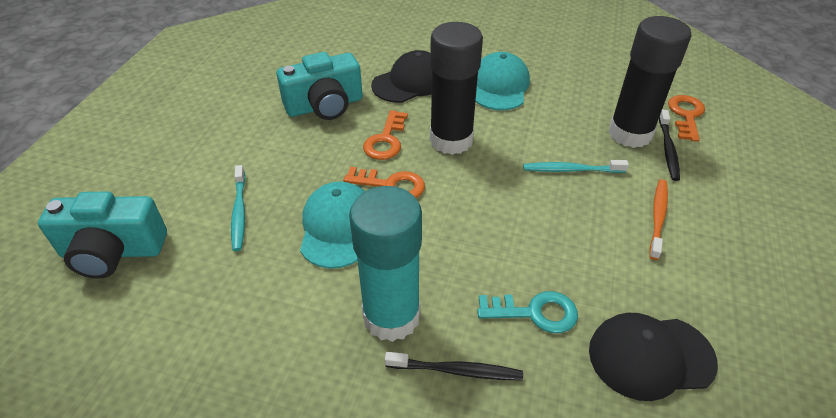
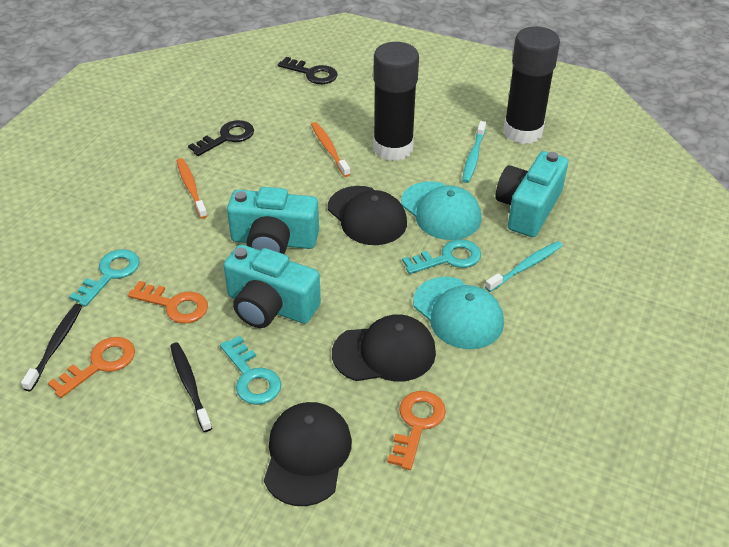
black cap: [371,50,432,103] [589,313,718,401] = 2 -> [264,402,352,506] [328,186,407,245] [332,314,436,382] = 3
black key: none = 0 -> [188,120,254,156] [278,57,338,84] = 2
orange toothbrush: [649,179,668,260] = 1 -> [177,158,207,219] [311,122,350,177] = 2
turquoise camera: [38,191,167,279] [277,52,363,120] = 2 -> [223,244,321,328] [227,187,319,254] [496,151,568,237] = 3
turquoise glue stick: [349,186,422,342] = 1 -> none = 0
turquoise key: [477,291,578,333] = 1 -> [69,249,140,307] [220,336,281,405] [402,239,481,274] = 3

